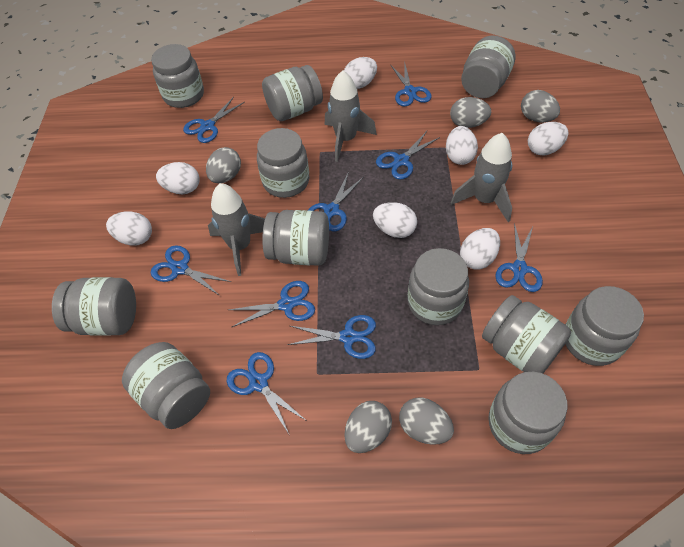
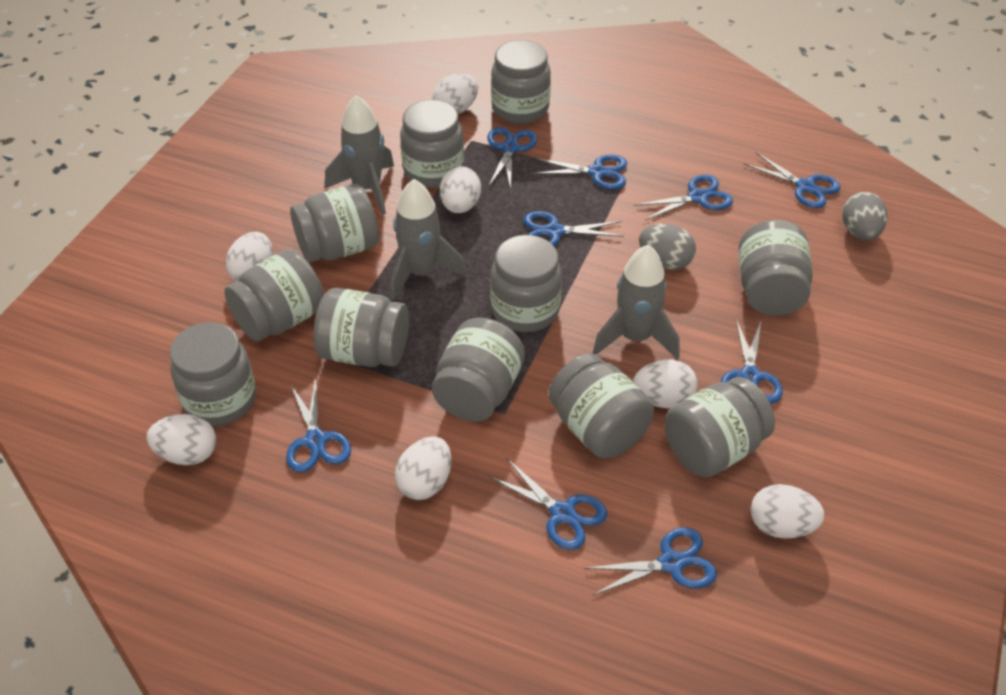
grey egg: [206,147,241,183] [344,401,392,453] [399,398,454,445] [450,97,491,128] [521,90,560,122] = 5 -> [639,224,696,270] [842,192,888,240] = 2

